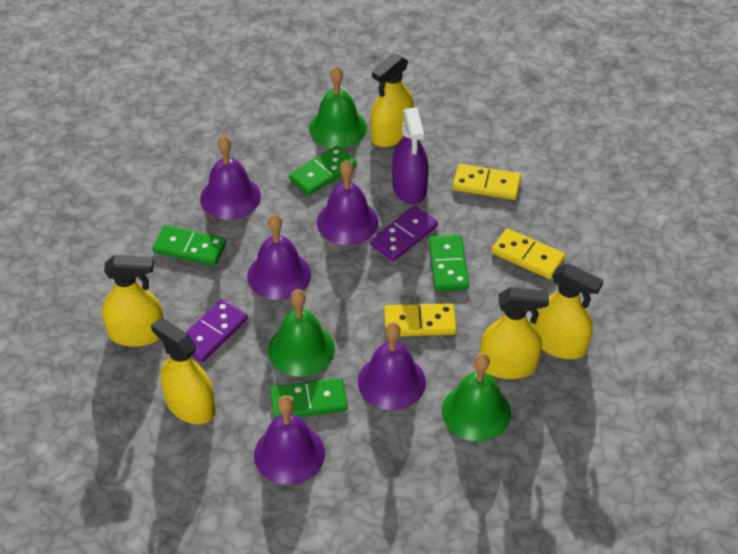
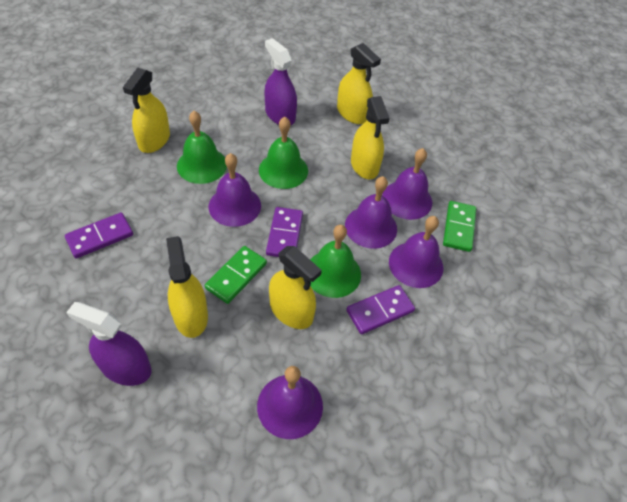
green domino: [152,225,226,266] [270,378,348,419] [289,146,357,195] [429,235,469,291] = 4 -> [205,246,267,304] [443,201,476,252] = 2
purple domino: [185,299,248,363] [370,206,438,261] = 2 -> [65,212,133,259] [266,207,303,257] [346,285,415,334] = 3
purple spray bottle: [392,107,429,204] = 1 -> [66,302,152,386] [265,38,297,125] = 2
yellow domino: [384,303,457,336] [453,164,521,200] [491,228,566,279] = 3 -> none = 0

